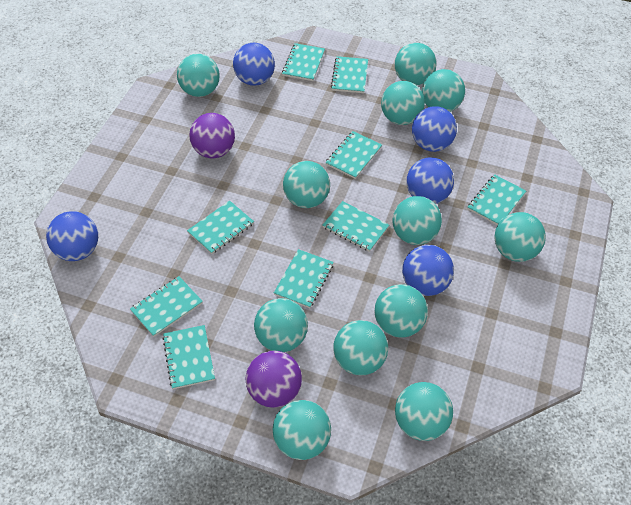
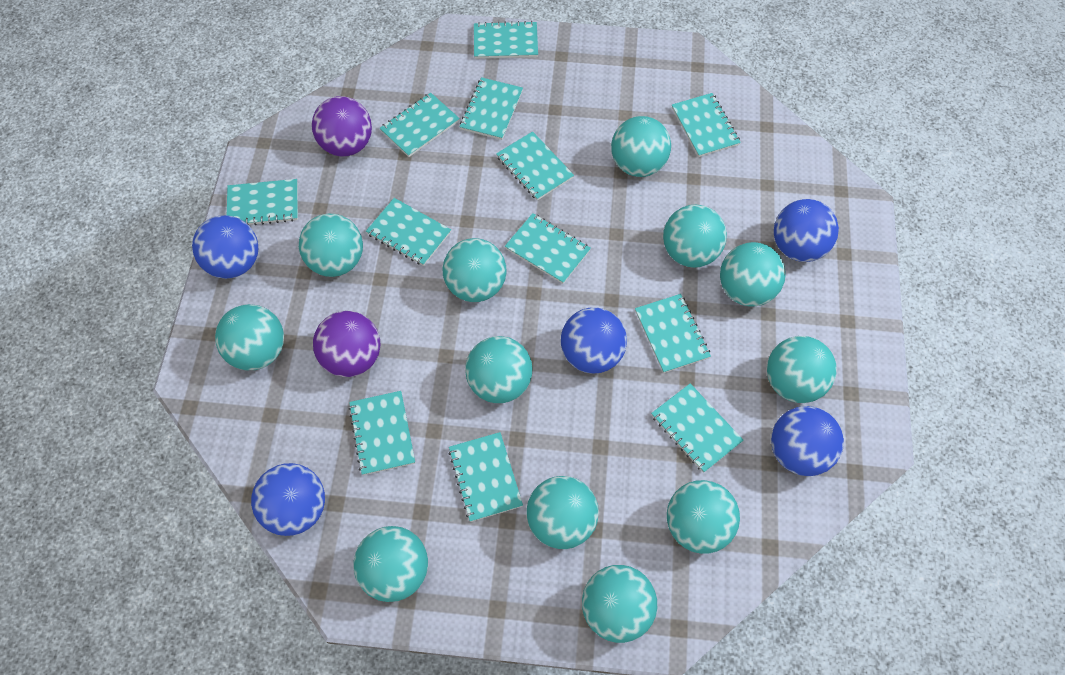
turquoise notebook: [130,276,203,337] [162,325,215,389] [187,201,254,254] [274,249,334,308] [282,43,325,81] [323,201,389,252] [325,131,382,179] [331,56,368,93] [468,174,526,226] = 9 -> [227,179,298,225] [349,391,415,475] [366,198,451,266] [380,93,460,157] [448,432,523,522] [460,77,523,140] [474,21,538,59] [496,131,574,201] [505,213,591,284] [635,294,711,373] [651,383,744,473] [672,93,741,157] = 12

